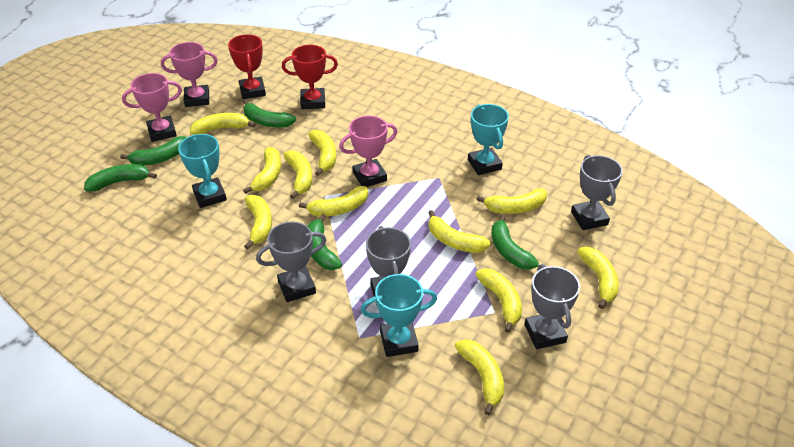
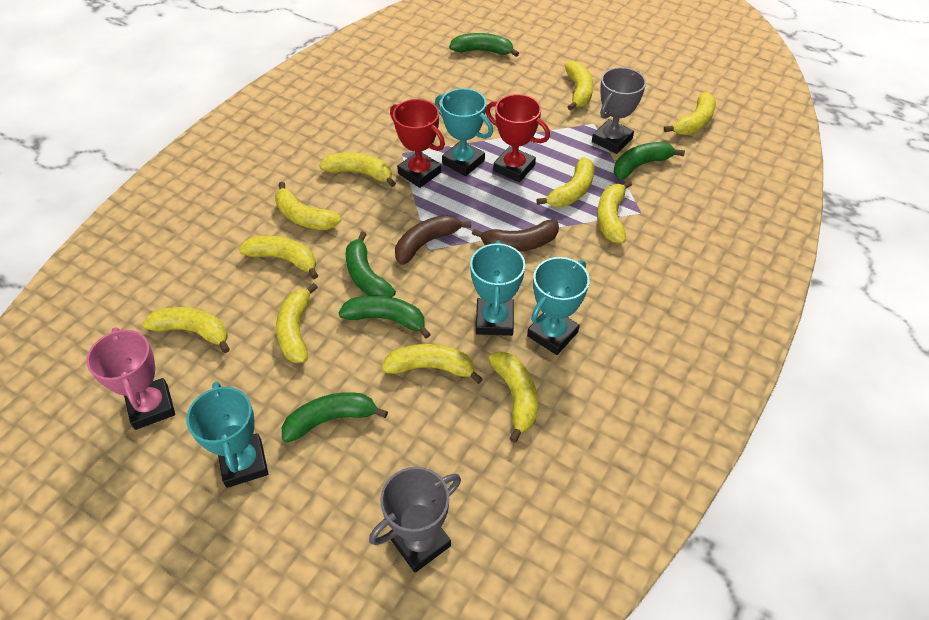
brown banana: none = 0 -> [395,215,471,265] [472,220,559,252] = 2
grey trophy: [256,221,326,302] [366,226,411,297] [524,264,580,349] [571,155,623,230] = 4 -> [369,467,461,573] [592,67,646,154] = 2
pink trophy: [122,73,182,142] [161,42,218,107] [339,116,397,187] = 3 -> [86,328,175,430] = 1
turquoise trophy: [178,134,227,208] [361,274,437,357] [468,104,509,175] = 3 -> [186,381,268,488] [435,88,493,176] [470,240,525,336] [527,257,590,355] = 4

